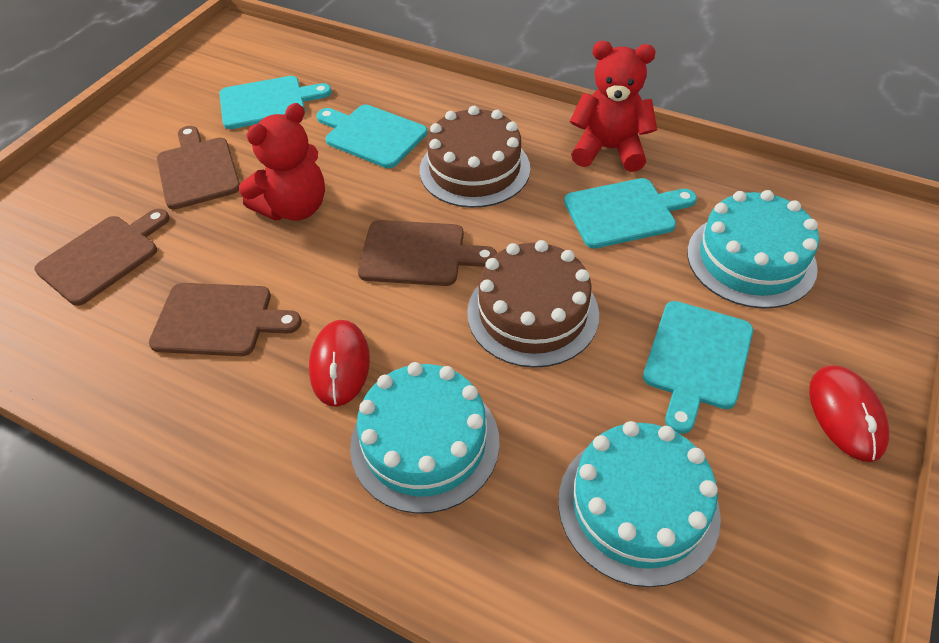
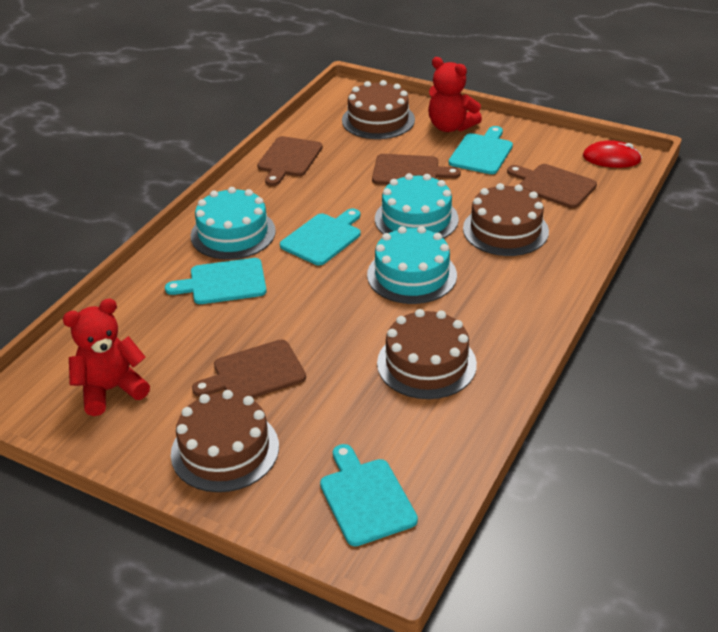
brown cake: [420,106,530,208] [467,240,599,368] = 2 -> [171,390,279,492] [342,80,415,139] [377,309,477,399] [463,183,549,256] = 4
red mouse: [309,320,370,407] [809,365,889,462] = 2 -> [583,140,642,168] = 1

